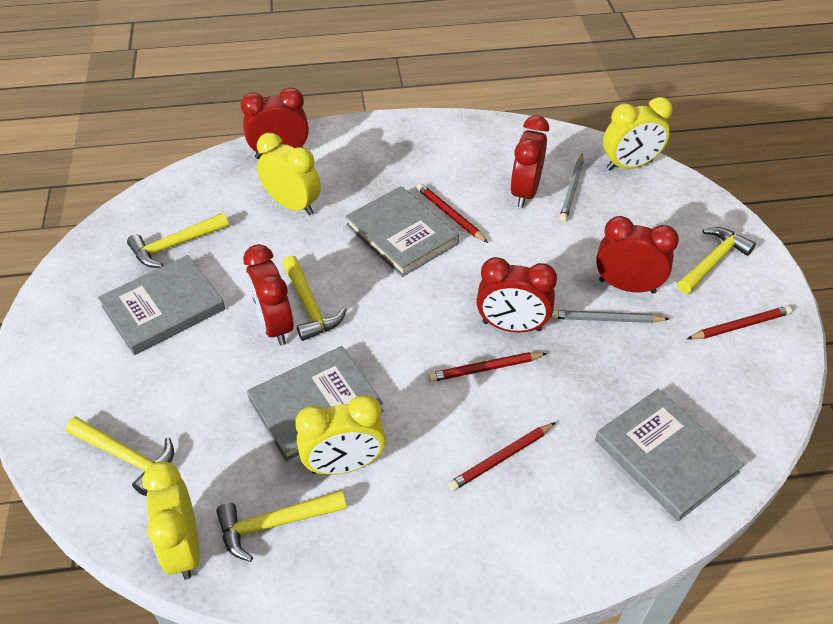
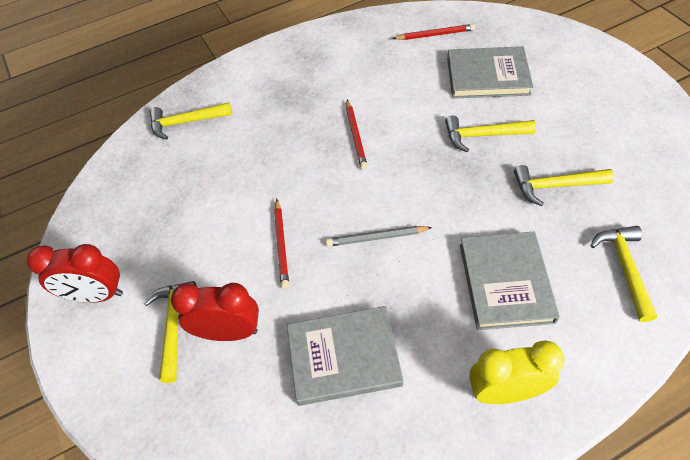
grey book: [98,255,225,355] [247,346,384,461] [345,186,459,277] [595,389,744,521] = 4 -> [287,306,403,406] [447,46,533,99] [460,232,560,330] = 3
grey pencil: [551,310,669,323] [559,154,584,222] = 2 -> [326,226,433,247] = 1
red clock: [241,87,309,159] [243,244,294,346] [476,257,557,332] [510,115,549,208] [596,216,679,294] = 5 -> [27,244,123,303] [171,283,259,341] = 2
red pencil: [417,183,488,243] [428,352,547,382] [448,422,556,491] [687,306,792,339] = 4 -> [274,199,289,289] [346,100,368,170] [392,24,475,40] = 3
yellow clock: [142,461,200,580] [257,133,321,216] [295,395,386,475] [603,97,673,170] = 4 -> [469,340,565,404] = 1

